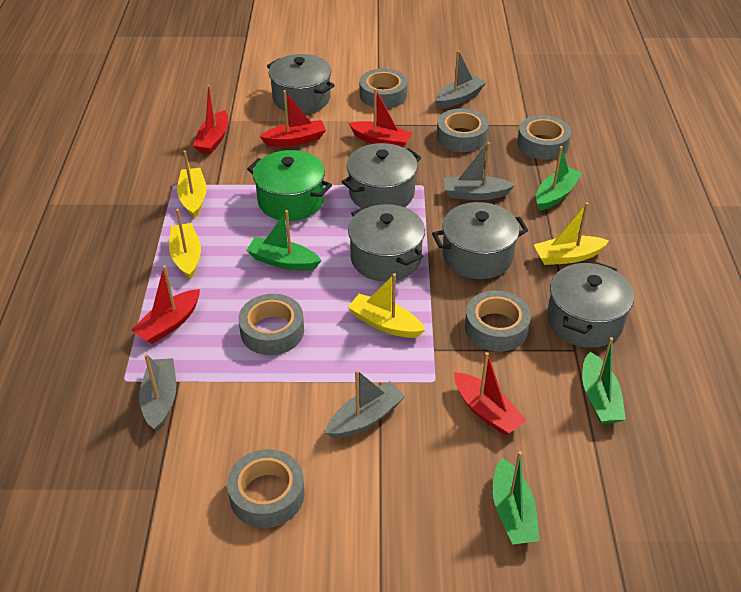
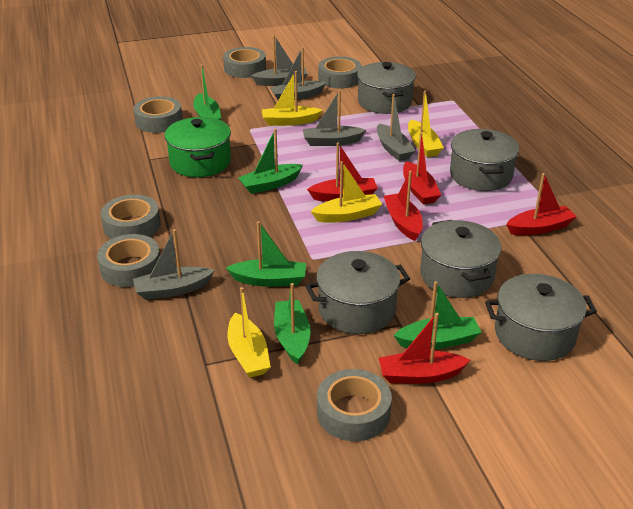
green boat: [246,210,322,271] [493,451,540,545] [536,146,582,211] [582,337,626,424] = 4 -> [193,64,221,120] [226,221,306,287] [238,129,303,194] [274,283,310,365] [393,281,482,350] = 5
grey boat: [139,354,176,432] [325,370,405,439] [435,51,486,108] [444,142,515,200] = 4 -> [133,229,215,300] [251,35,307,86] [270,47,327,100] [303,90,366,146] [377,94,415,161] = 5

